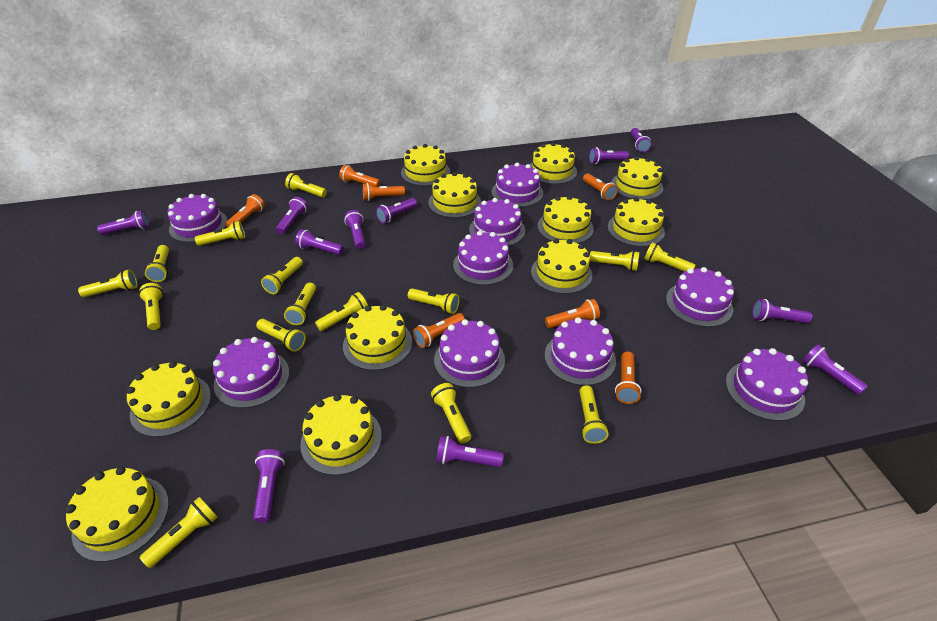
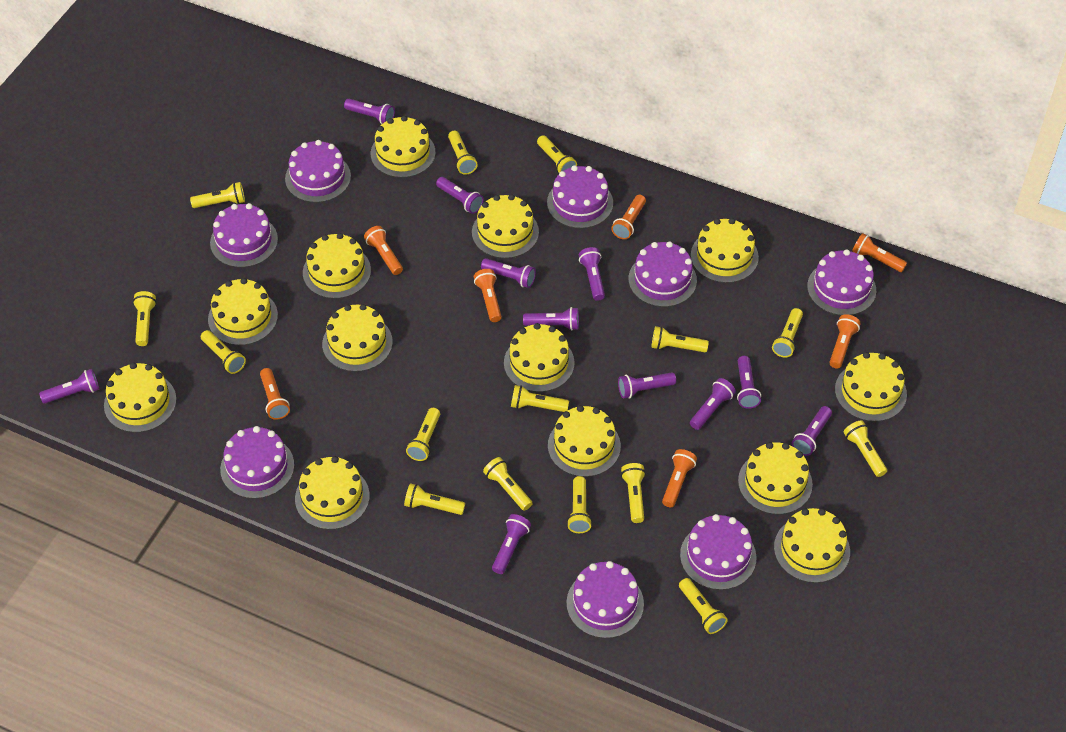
purple cake: [167,194,227,242] [213,337,289,408] [434,319,505,388] [453,231,513,285] [469,198,525,246] [492,163,543,207] [545,317,616,386] [666,267,734,327] [726,348,808,421] = 9 -> [210,203,278,268] [220,426,294,499] [285,140,351,203] [547,165,613,229] [566,561,644,638] [628,241,697,307] [680,514,756,590] [807,249,876,316] = 8
yellow cake: [65,467,169,562] [127,361,211,437] [300,394,382,475] [343,305,412,370] [401,144,450,186] [428,172,481,218] [530,142,577,184] [531,239,592,294] [538,195,594,243] [608,197,665,247] [611,156,663,200] = 11 -> [104,363,177,433] [208,278,278,345] [295,456,370,530] [303,233,371,299] [322,304,393,372] [371,116,435,178] [472,194,539,258] [504,323,575,392] [548,405,621,477] [691,218,759,283] [738,442,813,514] [774,508,850,583] [835,352,907,422] = 13

